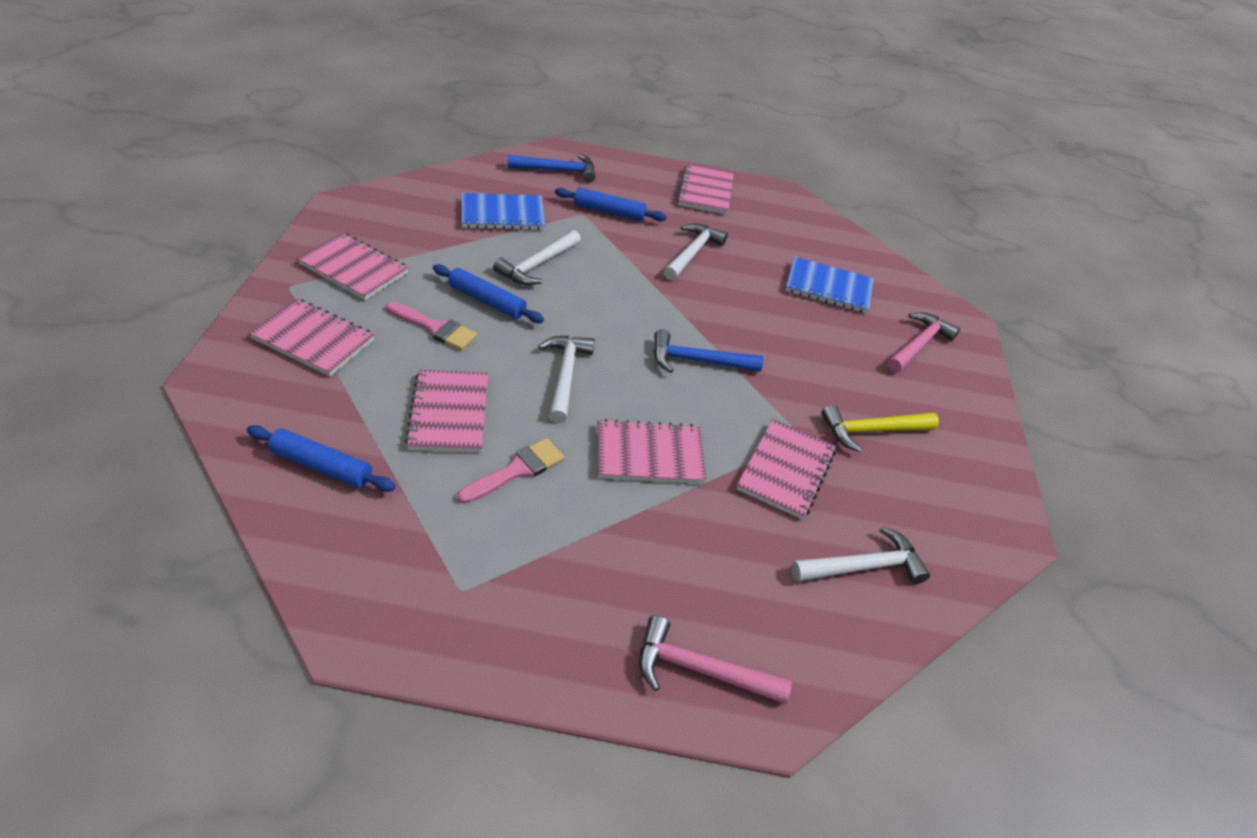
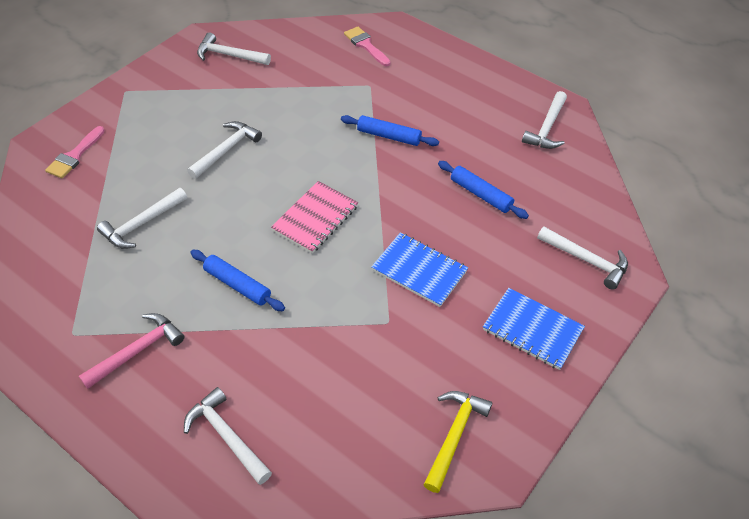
blue hammer: [507,154,595,183] [654,329,763,373] = 2 -> none = 0
pink hammer: [639,615,792,704] [887,313,960,373] = 2 -> [79,313,184,389] = 1
pink notebook: [249,299,374,376] [297,233,408,300] [405,370,488,453] [597,419,706,484] [677,164,734,215] [736,419,836,519] = 6 -> [271,181,358,254] = 1
white hammer: [493,230,581,285] [538,336,595,423] [664,223,728,280] [791,527,930,584] = 4 -> [97,188,187,249] [184,387,272,485] [187,121,262,179] [197,32,271,65] [522,91,567,149] [537,227,628,290] = 6

